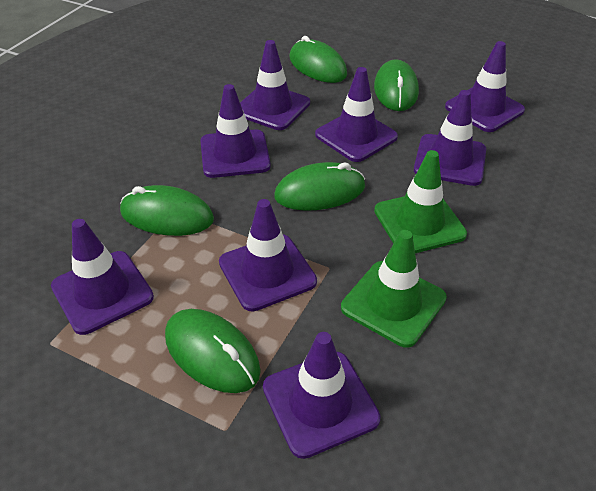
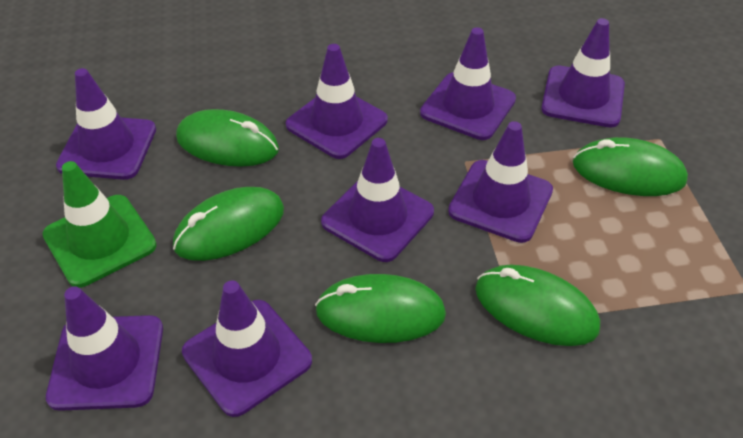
green traffic cone: [341,230,447,348] [374,150,467,253] = 2 -> [42,161,157,287] = 1

